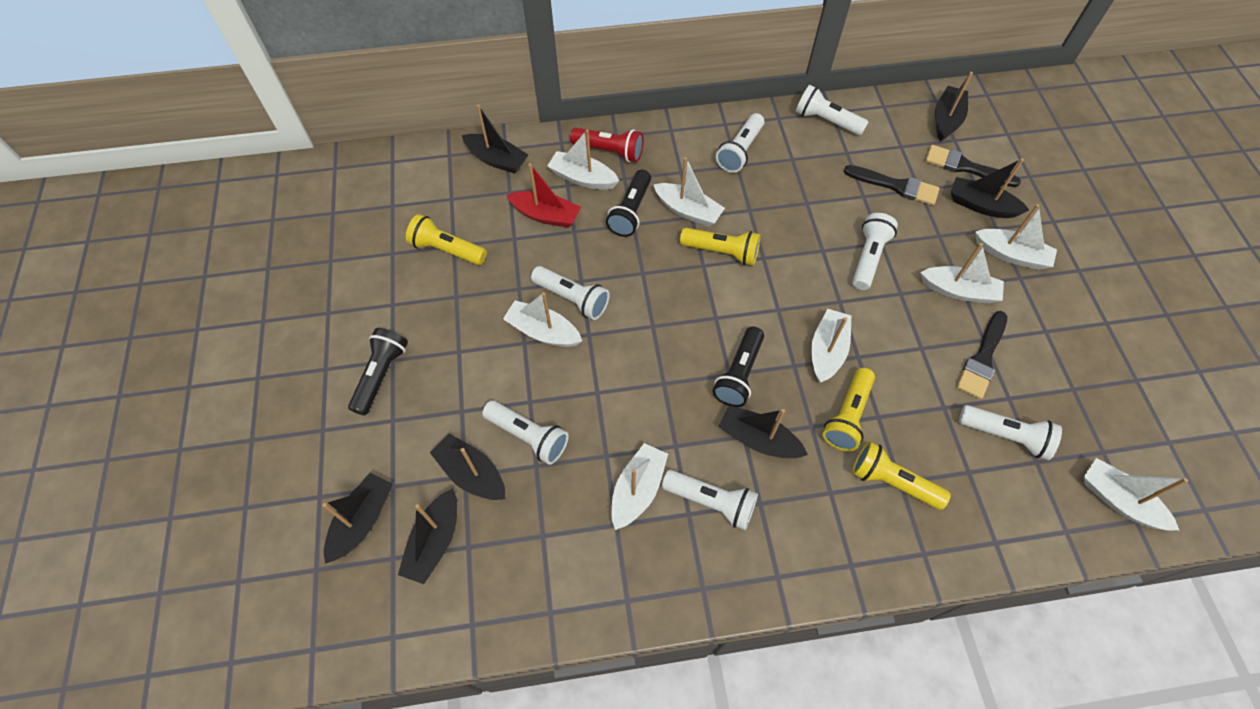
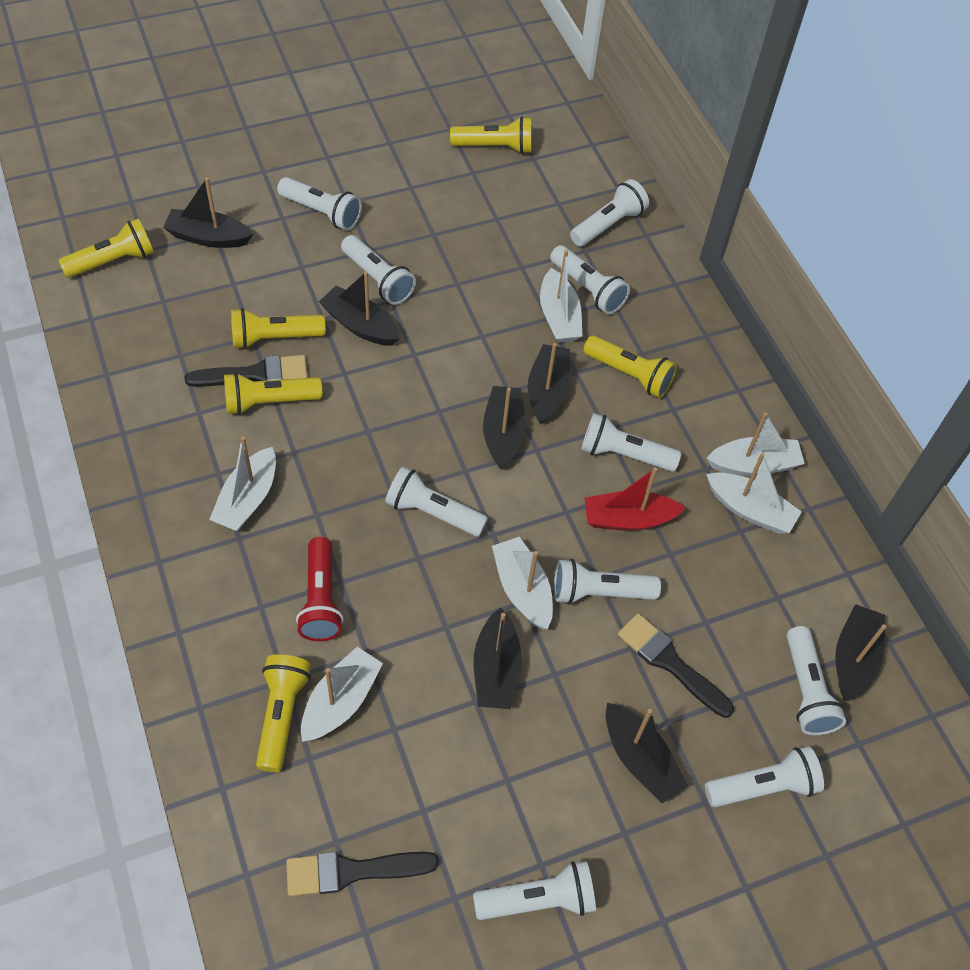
black flashlight: [348,328,408,415] [606,169,651,237] [713,326,764,407] = 3 -> none = 0
white boat: [503,292,582,347] [547,129,619,190] [611,443,668,530] [654,157,725,227] [811,309,851,383] [920,243,1004,304] [975,204,1057,270] [1084,458,1188,531] = 8 -> [209,436,276,531] [301,647,383,742] [492,537,553,629] [540,250,582,343] [706,453,802,534] [707,412,805,476] = 6
white flashlight: [482,401,569,465] [531,266,610,320] [662,470,758,530] [716,113,764,173] [796,85,868,135] [852,213,898,290] [959,405,1062,460] = 7 -> [277,177,362,231] [341,235,416,305] [385,466,488,537] [473,861,596,920] [550,245,630,314] [554,559,661,605] [570,179,649,246] [581,413,681,472] [705,746,824,807] [787,626,846,735] = 10
yellow flashlight: [406,214,487,265] [680,228,761,266] [823,368,875,451] [852,441,951,510] = 4 -> [58,218,154,278] [224,372,322,415] [231,308,326,349] [256,654,311,772] [450,116,532,154] [583,335,677,398] = 6

